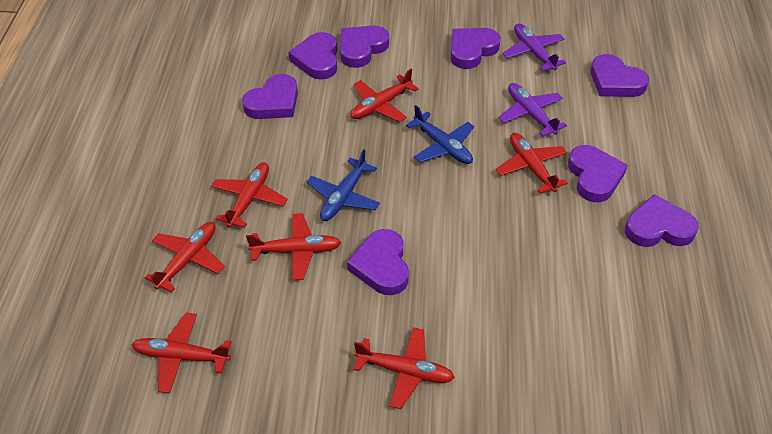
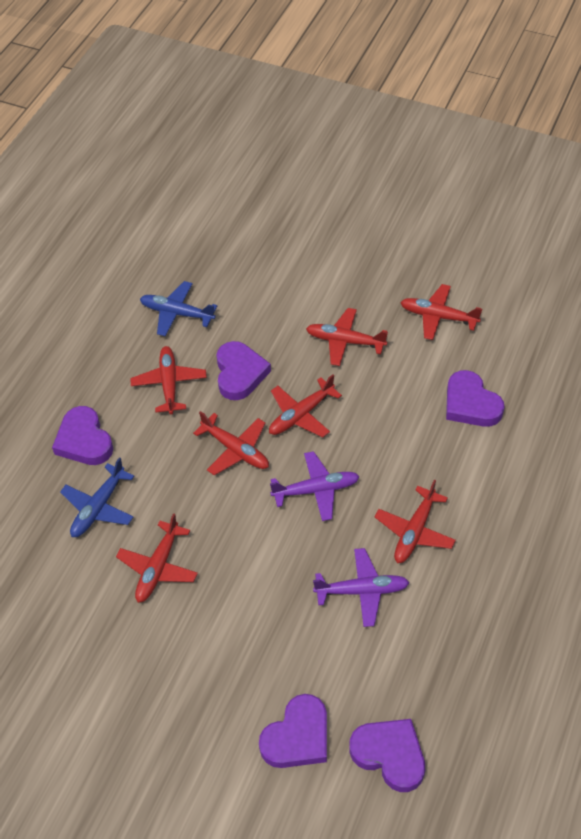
purple heart: [242,74,298,119] [289,32,337,80] [340,25,389,68] [347,229,409,295] [450,28,501,69] [568,145,628,202] [591,54,649,97] [625,194,699,247] = 8 -> [52,406,113,465] [216,341,271,400] [259,694,327,768] [349,719,425,792] [446,370,505,427] = 5

